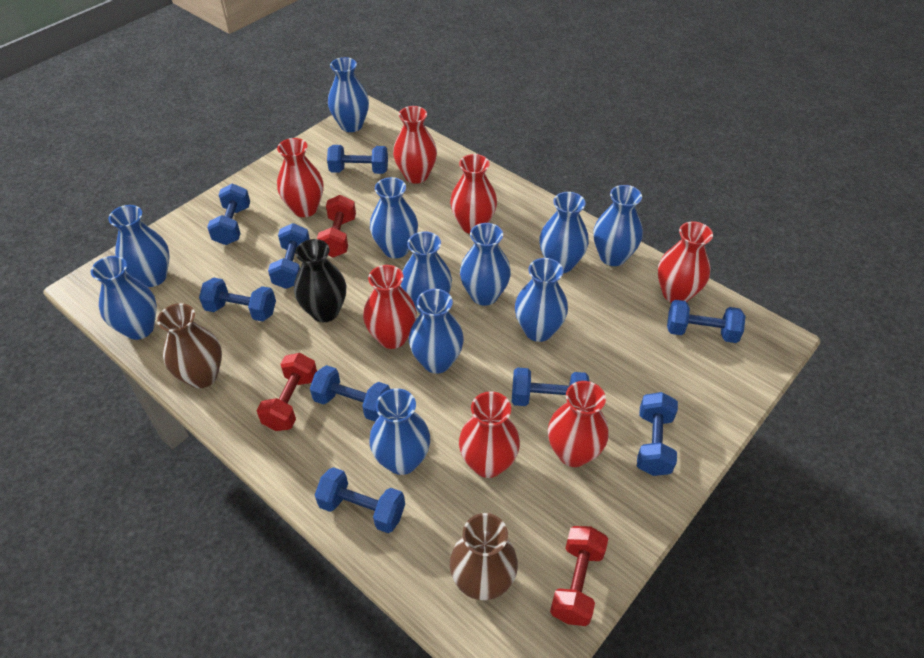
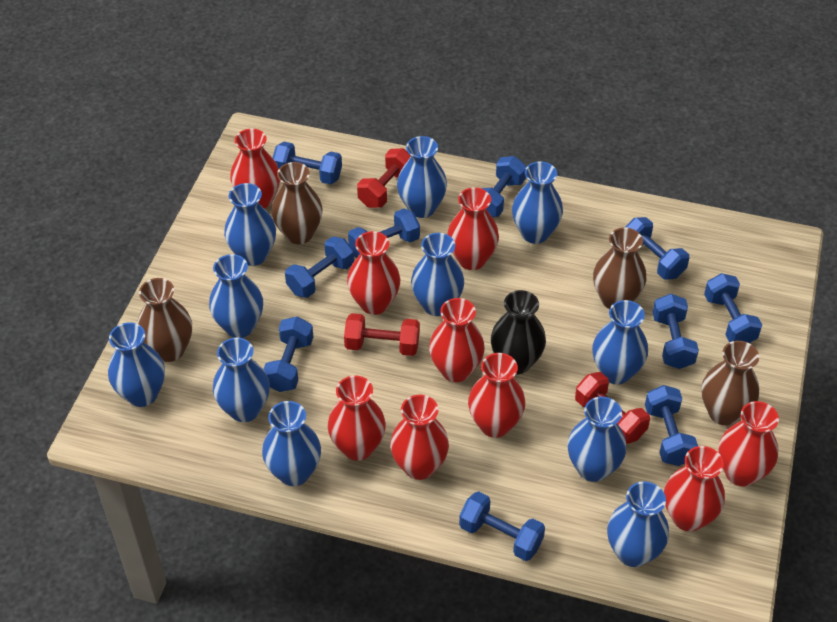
blue dumbbell: [199,277,276,321] [207,184,250,245] [268,223,310,289] [310,365,390,421] [315,467,405,533] [327,145,388,174] [512,367,590,406] [637,392,678,476] [667,300,746,343] = 9 -> [264,316,313,392] [273,142,342,184] [285,236,354,298] [348,208,420,258] [459,491,545,561] [481,156,526,217] [625,217,689,280] [645,385,698,466] [652,294,699,369] [704,273,762,343] = 10
brown vase: [157,303,222,388] [450,513,518,600] = 2 -> [137,278,192,362] [271,162,323,244] [593,227,646,309] [702,341,759,425] = 4
red vase: [277,138,323,217] [363,265,417,349] [393,106,437,184] [450,154,497,234] [459,391,520,478] [548,381,609,467] [658,221,713,303] = 7 -> [230,129,280,209] [328,375,386,461] [347,231,400,315] [390,395,449,480] [429,298,485,382] [447,187,499,270] [468,353,525,438] [664,446,725,532] [718,401,779,486] = 9

